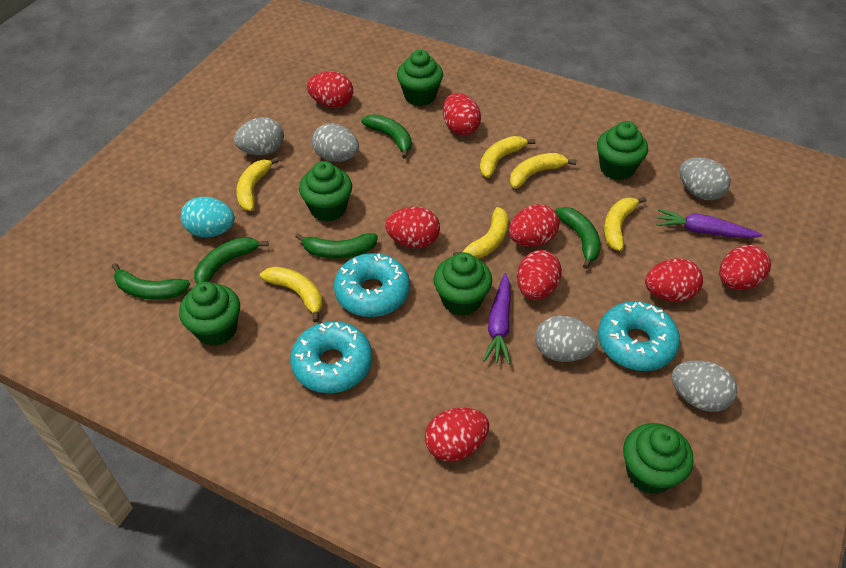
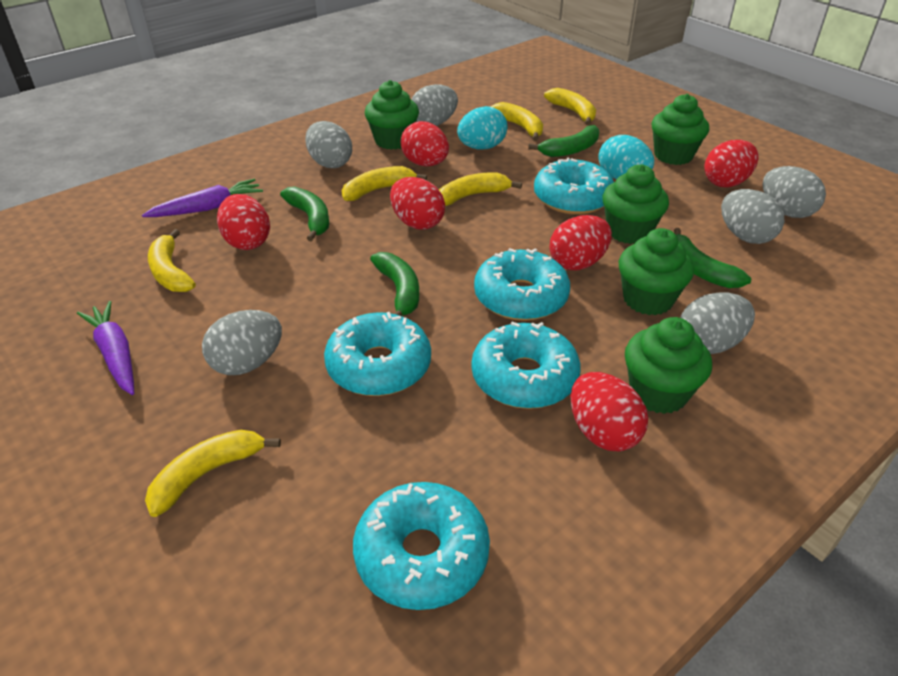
green banana: [112,263,190,300] [194,237,269,284] [295,233,378,259] [361,114,412,159] [555,207,601,269] = 5 -> [280,186,329,242] [370,252,419,316] [528,125,599,157] [674,228,751,288] = 4
green cupcake: [179,282,240,346] [299,161,352,222] [397,50,443,106] [434,252,492,316] [597,121,648,180] [623,423,694,494] = 6 -> [365,80,419,150] [602,164,669,244] [619,228,694,315] [625,317,712,414] [651,94,709,165] = 5
grey egg: [234,117,284,155] [312,123,359,162] [535,316,598,362] [672,360,737,412] [679,158,731,200] = 5 -> [202,310,282,375] [305,121,352,168] [411,84,458,126] [680,292,755,354] [721,189,784,244] [763,166,826,218] = 6
red egg: [307,71,353,108] [385,207,440,248] [425,408,489,462] [443,93,481,136] [509,204,559,247] [517,250,562,300] [645,258,703,302] [719,245,771,290] = 8 -> [217,194,270,250] [390,177,445,230] [400,121,449,167] [550,215,612,270] [571,372,648,451] [704,140,759,187] = 6
turquoise donut: [290,321,372,393] [334,253,410,317] [598,301,680,371] = 3 -> [324,312,431,396] [353,482,490,610] [472,321,580,409] [474,248,570,321] [534,157,614,215] = 5
turquoise egg: [181,197,235,237] = 1 -> [457,106,508,149] [598,135,654,179] = 2

